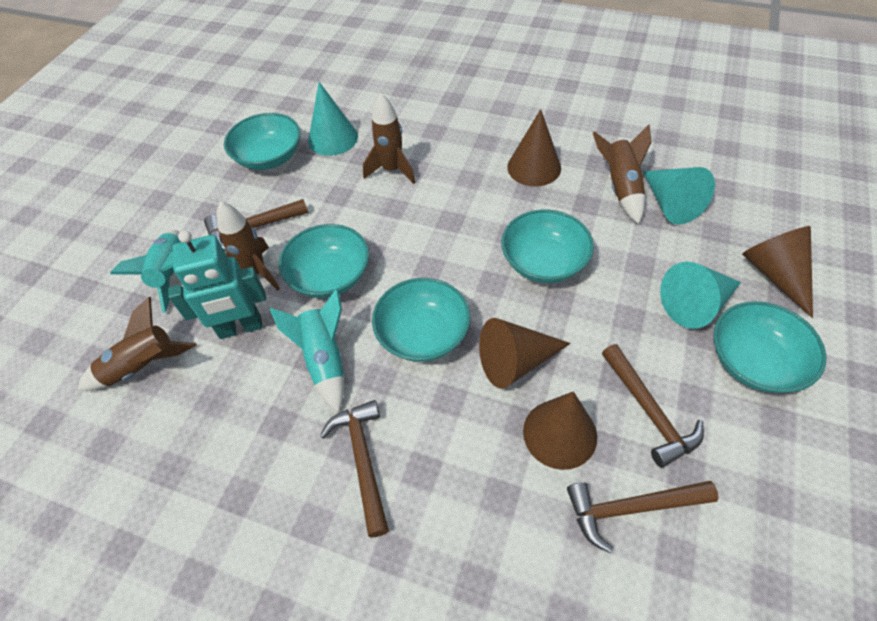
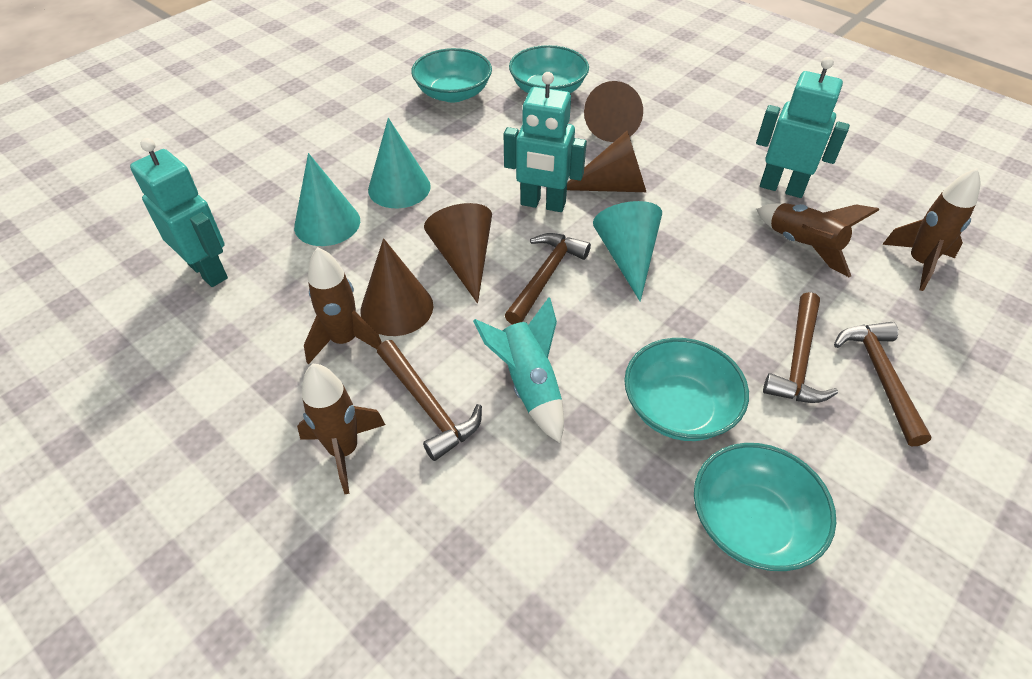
turquoise bowl: [224,113,300,170] [279,224,369,298] [372,278,470,362] [501,210,594,283] [713,301,826,393] = 5 -> [411,48,492,103] [509,45,589,93] [624,338,749,441] [694,443,836,571] = 4
turquoise robot: [168,230,266,339] = 1 -> [130,138,228,287] [504,72,587,212] [756,57,850,198] = 3
turquoise rocket: [110,230,181,313] [270,288,344,413] = 2 -> [473,297,564,443] = 1

